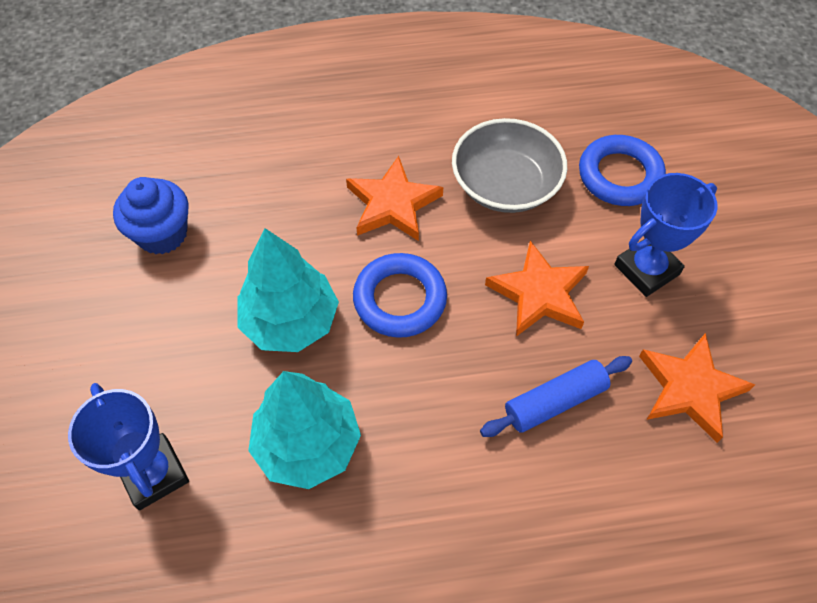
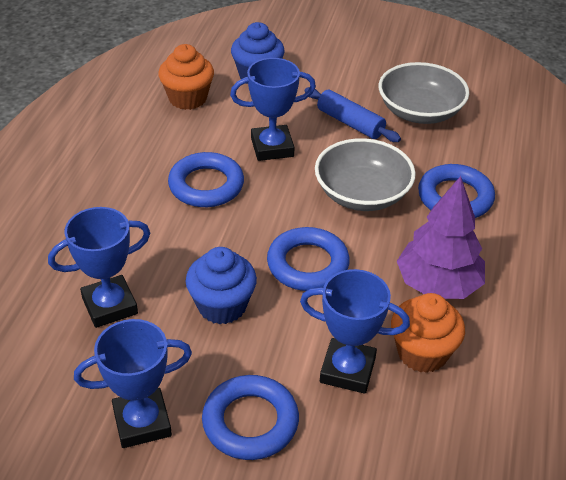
blue cupcake: [113,177,189,254] = 1 -> [186,247,257,324] [231,22,285,84] = 2
blue ring: [353,253,447,338] [579,135,666,206] = 2 -> [168,152,244,207] [202,375,299,460] [267,227,350,291] [418,164,495,218] = 4
blue trophy: [68,383,189,510] [614,173,717,297] = 2 -> [48,207,150,328] [74,319,192,448] [230,58,316,161] [300,269,410,394] = 4
grey bowl: [452,118,567,213] = 1 -> [315,138,416,211] [379,62,469,124] = 2
orange cupcake: none = 0 -> [158,44,214,110] [391,293,465,373] = 2
orange star: [346,156,443,241] [485,241,589,337] [639,333,755,443] = 3 -> none = 0
purple tree: none = 0 -> [397,176,485,299] = 1
turquoise tree: [237,228,339,352] [248,371,361,489] = 2 -> none = 0

